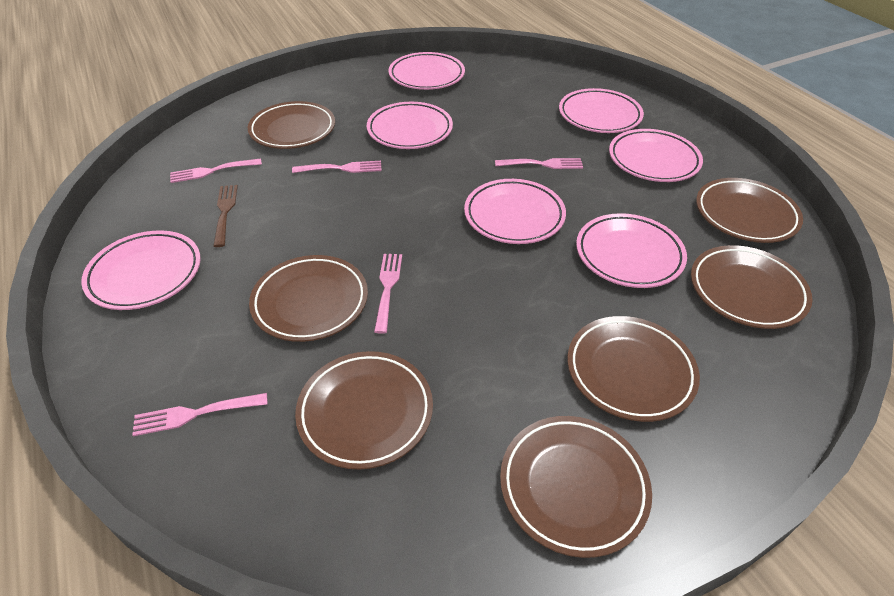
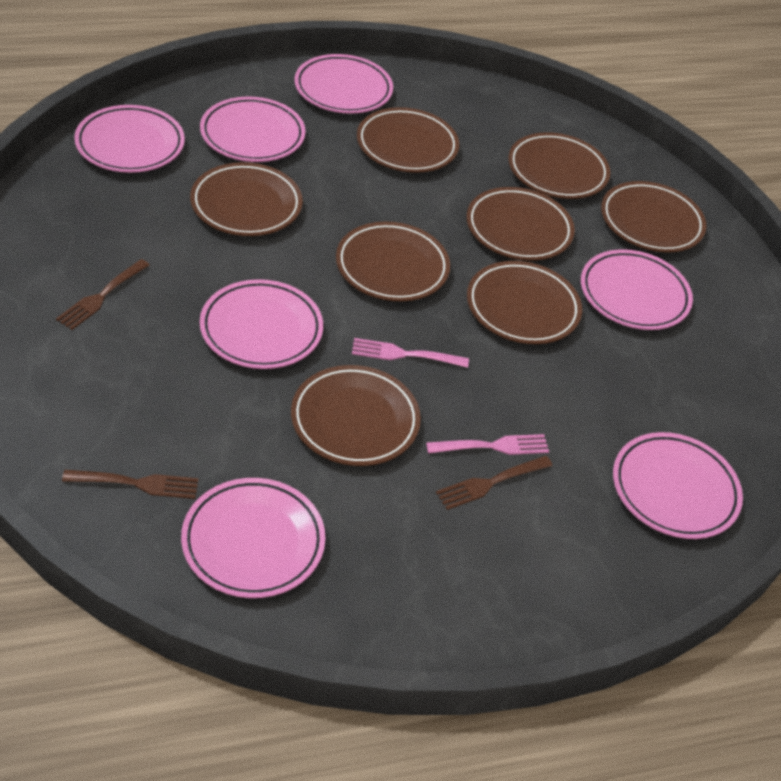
brown fork: [213,185,238,247] = 1 -> [56,259,150,330] [62,470,199,499] [436,456,553,510] = 3
brown plate: [248,101,335,149] [249,255,368,342] [295,351,433,469] [500,416,652,558] [567,316,700,422] [691,245,813,329] [696,178,803,243] = 7 -> [190,162,303,236] [291,365,421,466] [336,222,450,301] [357,107,459,173] [466,187,575,261] [467,261,582,344] [508,132,610,199] [601,181,706,252] = 8
pink fork: [132,393,268,436] [170,158,262,183] [292,161,382,173] [374,254,402,334] [495,158,583,169] = 5 -> [352,338,469,368] [426,434,549,455] = 2

